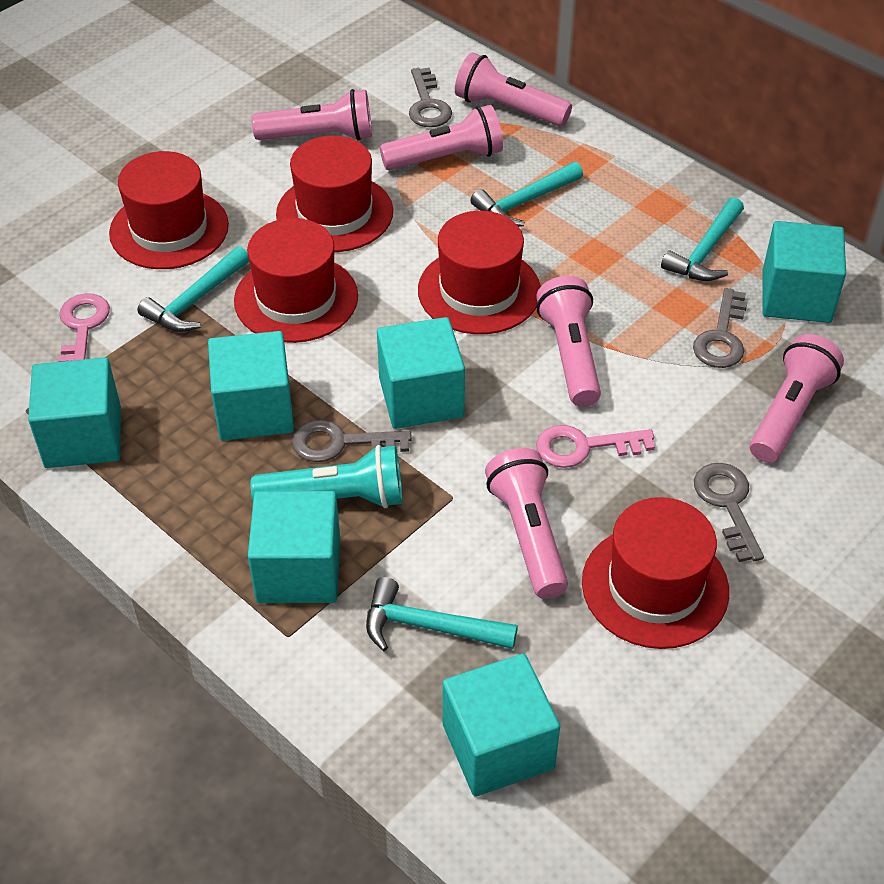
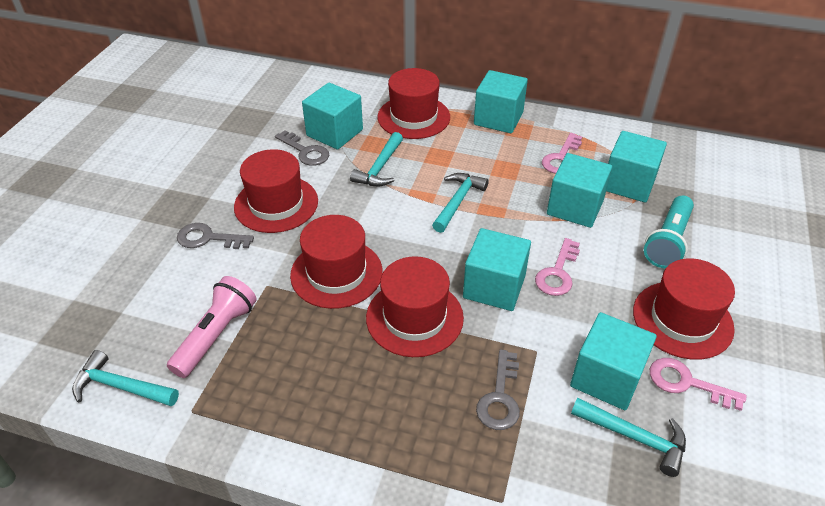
grey key: [292,420,412,462] [409,68,452,127] [693,288,747,368] [694,463,764,562] = 4 -> [177,223,254,249] [275,130,329,166] [476,350,520,430] = 3
pink flashlight: [252,89,372,141] [380,105,503,170] [455,52,572,127] [485,448,568,599] [536,276,601,407] [750,334,844,463] = 6 -> [167,276,257,378] = 1
pink key: [58,293,110,362] [536,425,655,468] = 2 -> [535,238,580,296] [542,133,582,174] [650,358,746,411] = 3

